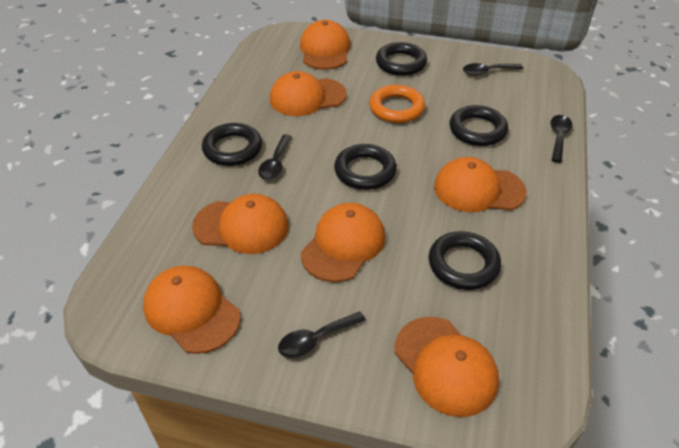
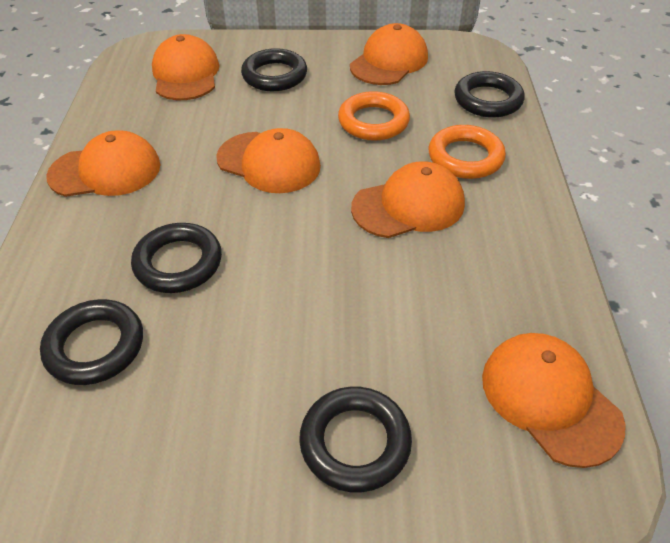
black spoon: [258,134,292,180] [278,311,366,358] [463,63,523,76] [551,115,572,163] = 4 -> none = 0
orange cap: [143,266,241,354] [192,194,289,254] [270,71,347,116] [300,20,351,70] [301,203,385,282] [395,317,499,417] [434,157,527,212] = 7 -> [46,130,161,197] [152,34,220,100] [216,128,321,193] [350,23,428,85] [351,161,465,238] [482,333,626,468] = 6
orange ring: [369,85,425,123] = 1 -> [338,91,410,141] [429,125,506,179] = 2

